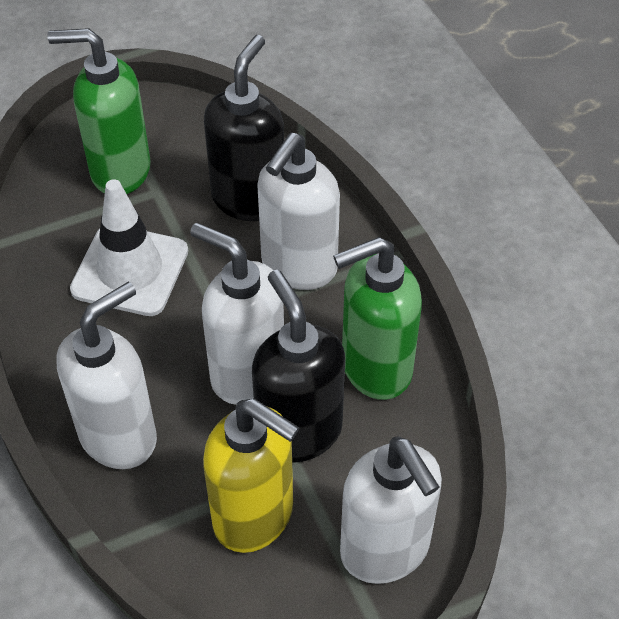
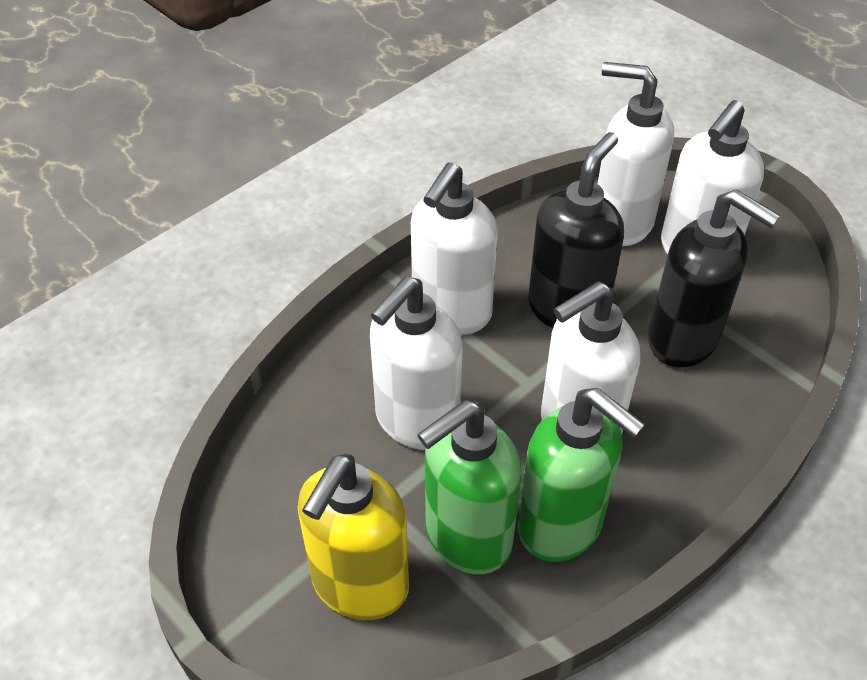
white soap dispenser: [57,282,157,469] [190,223,284,405] [257,133,340,290] [340,436,442,584] = 4 -> [370,276,462,450] [411,162,498,335] [541,282,640,434] [598,62,674,246] [661,100,764,254] = 5
white traffic cone: [70,179,188,316] = 1 -> none = 0

